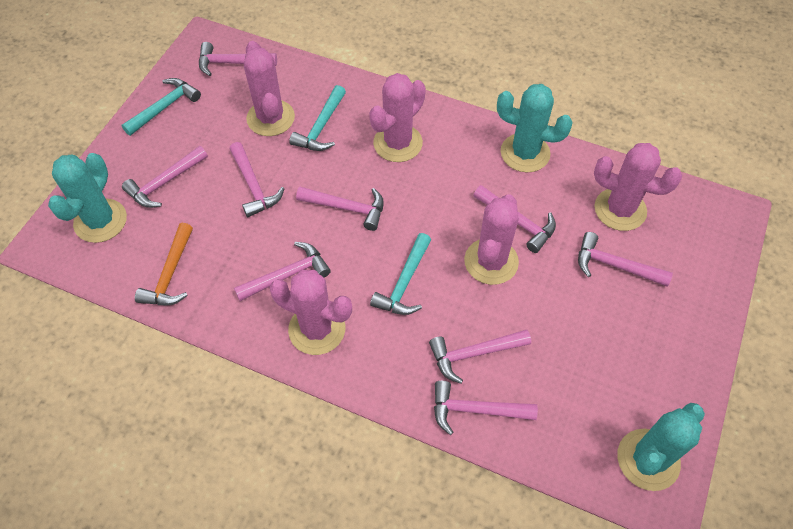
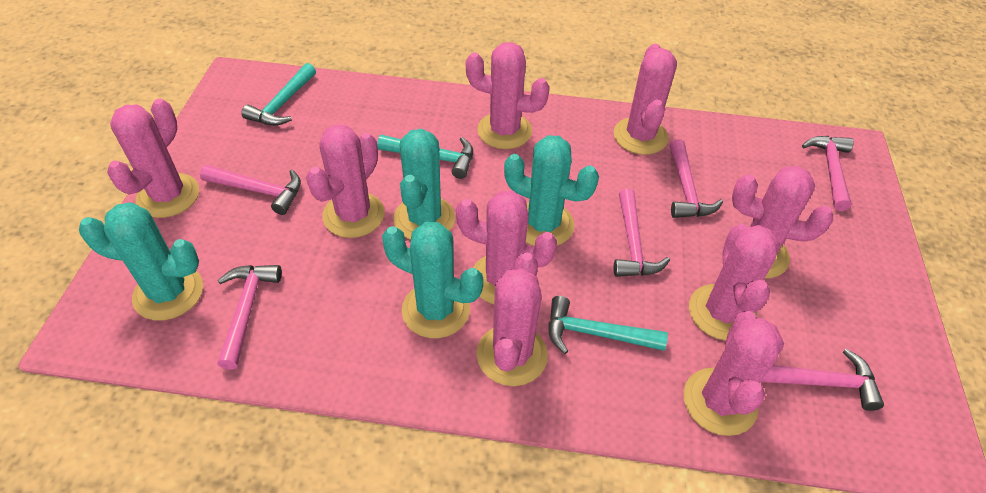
orange hammer: [135,223,193,305] = 1 -> none = 0
pink cactus: [244,41,295,136] [270,270,352,355] [369,73,426,162] [464,194,519,285] [594,143,682,231] = 5 -> [107,99,199,218] [306,124,385,238] [456,191,557,305] [466,42,550,149] [476,252,548,386] [613,44,677,155] [683,311,784,436] [689,224,780,341] [732,166,833,279] = 9
pink hammer: [122,146,208,208] [199,42,277,76] [230,142,284,217] [234,242,331,301] [296,187,384,231] [429,330,531,384] [434,381,538,435] [473,185,556,253] [578,232,673,287] = 9 -> [200,165,301,215] [218,265,282,370] [614,189,670,277] [670,139,723,218] [761,349,884,411] [802,136,854,211] = 6
turquoise cactus: [48,153,127,243] [497,84,573,172] [617,403,705,491] = 3 -> [79,202,203,321] [382,222,484,338] [393,129,455,240] [504,135,599,246] = 4

